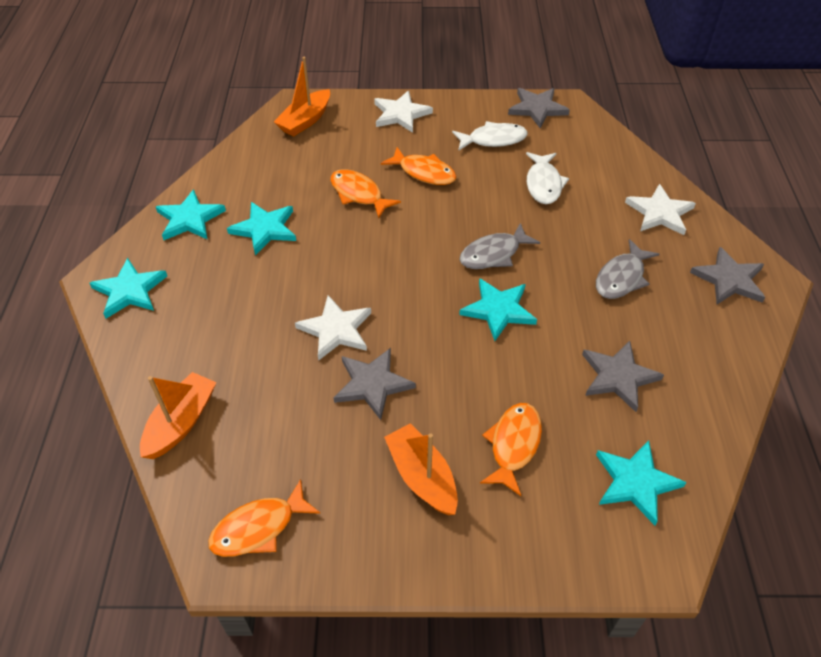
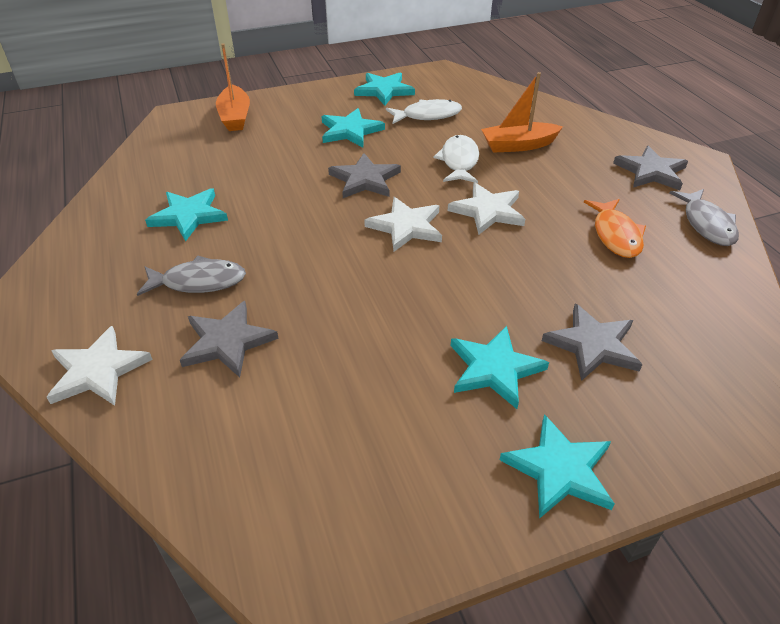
orange boat: [140,372,216,459] [274,57,330,137] [384,423,458,515] = 3 -> [216,43,250,131] [481,72,563,153] = 2
orange fish: [208,479,321,557] [330,169,401,218] [381,147,457,185] [480,403,542,496] = 4 -> [584,199,646,258] = 1

